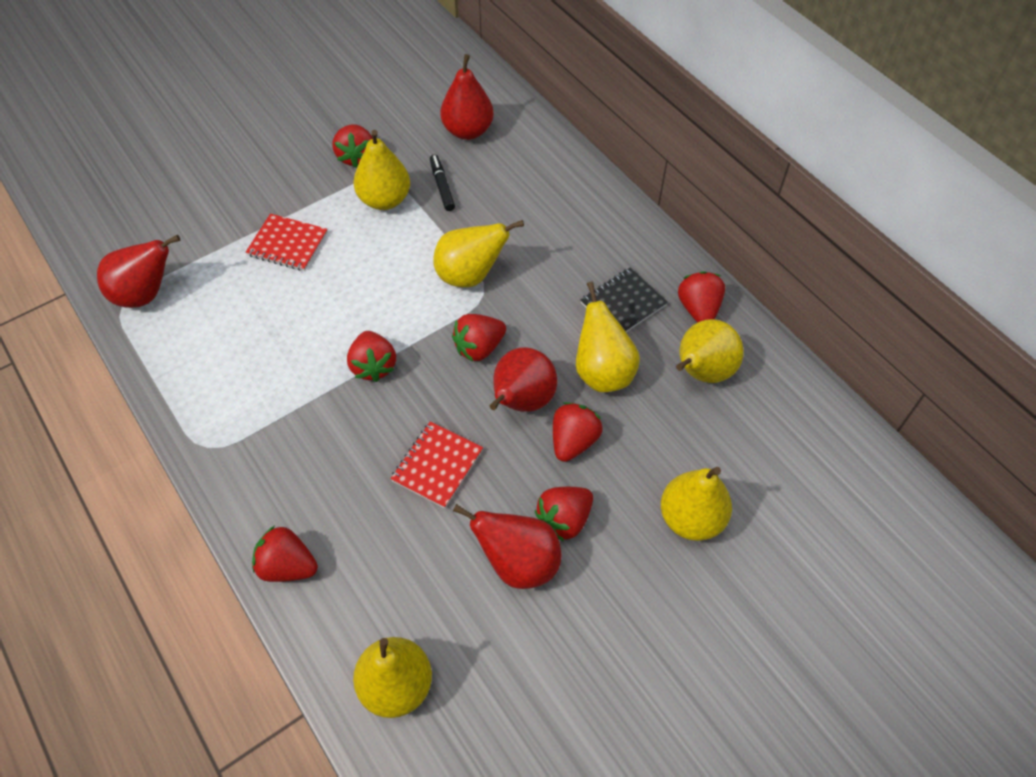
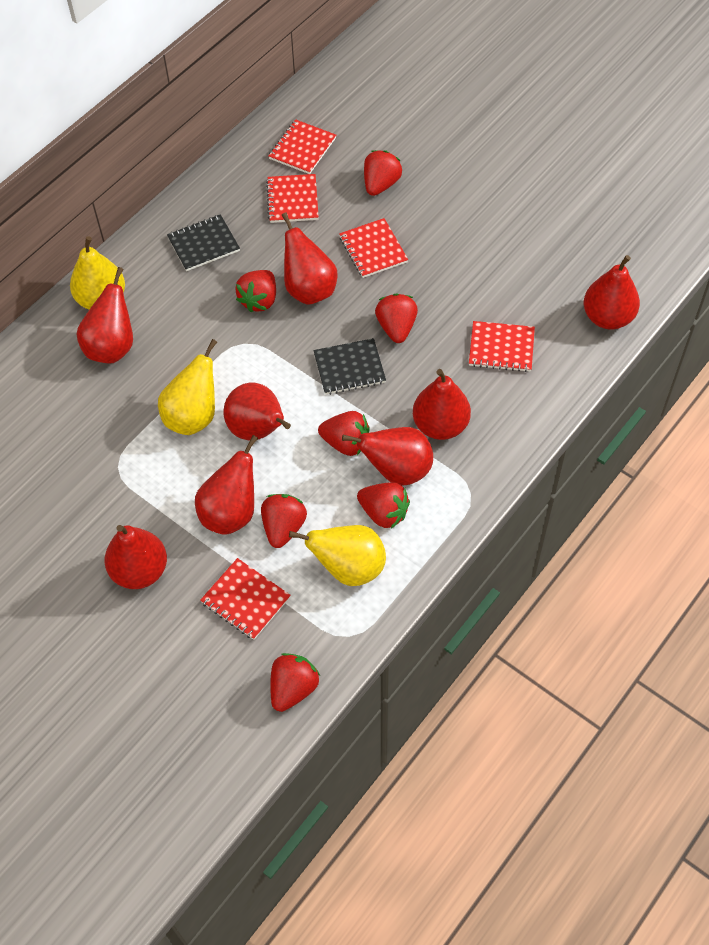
black marker: [430,154,455,211] = 1 -> none = 0
black notebook: [580,268,668,332] = 1 -> [167,214,240,271] [313,338,386,395] = 2
red notebook: [246,214,328,271] [390,421,483,508] = 2 -> [200,558,291,640] [266,174,319,223] [268,119,336,174] [339,218,408,278] [469,321,535,372] = 5
red pear: [97,235,180,308] [440,54,494,140] [453,504,561,589] [490,347,557,412] = 4 -> [76,267,133,363] [104,525,167,589] [195,435,258,535] [223,382,291,440] [282,212,338,305] [342,427,433,486] [413,369,471,440] [584,255,640,329] = 8
yellow pear: [353,130,410,210] [353,637,432,718] [433,220,524,288] [576,282,640,392] [661,467,732,541] [676,319,744,383] = 6 -> [70,236,125,309] [158,339,217,435] [289,525,386,586] = 3

